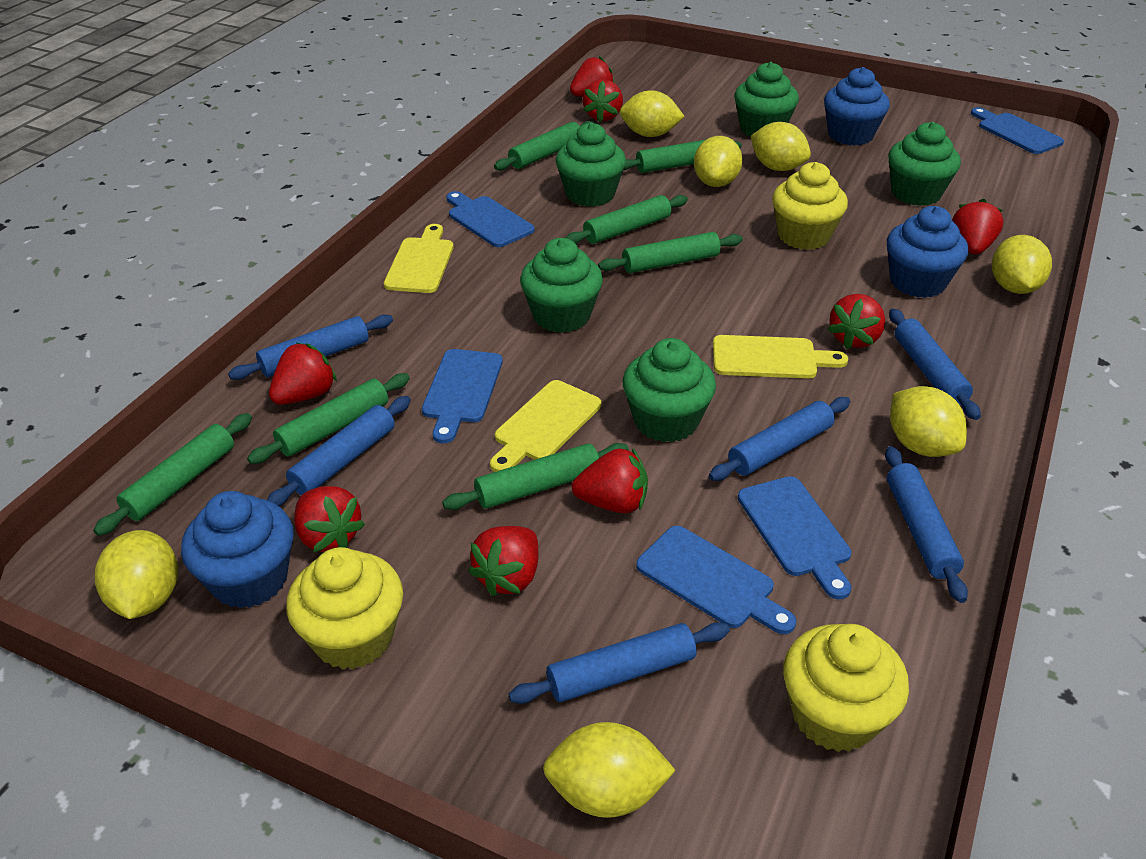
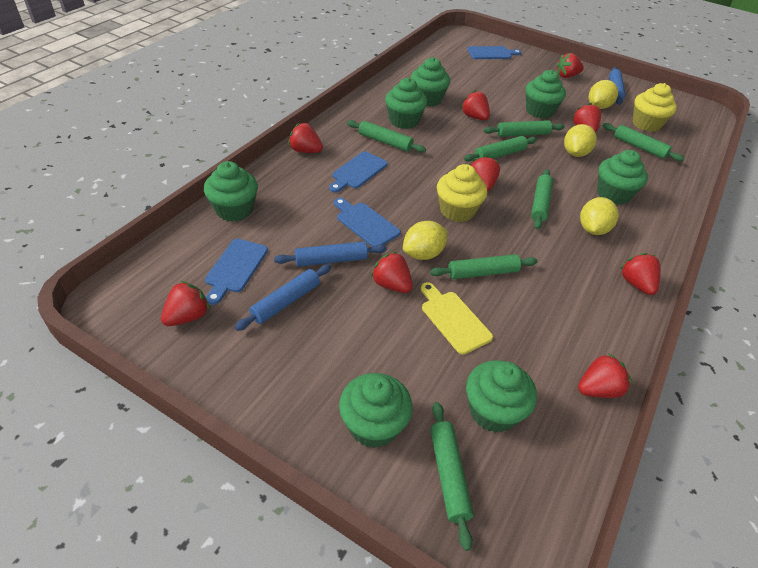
blue cupcake: [181,491,294,608] [824,67,890,146] [887,206,968,298] = 3 -> none = 0
blue cutting board: [422,349,503,443] [446,191,534,247] [636,526,796,634] [738,476,851,600] [971,107,1064,154] = 5 -> [205,239,268,305] [329,151,388,193] [334,198,401,247] [467,46,521,59] = 4
blue rolling pin: [228,314,393,380] [267,396,411,507] [509,622,730,704] [709,397,851,481] [885,446,968,603] [889,309,981,420] = 6 -> [234,264,331,331] [274,241,387,267] [609,67,625,105] = 3
green cupcake: [520,238,603,333] [556,123,626,207] [623,338,716,442] [734,62,799,137] [888,122,961,206] = 5 -> [204,161,258,222] [339,373,413,448] [385,78,427,129] [411,57,450,106] [466,360,537,433] [526,70,566,119] [597,150,648,205] = 7
red strawberry: [269,342,337,405] [294,486,365,552] [468,526,538,596] [570,56,614,97] [572,448,648,513] [583,79,623,122] [827,294,885,349] [952,199,1003,255] = 8 -> [161,281,210,326] [288,123,323,153] [371,252,413,293] [461,90,490,120] [471,155,500,192] [556,53,584,78] [572,103,601,133] [578,353,632,398] [620,253,661,295] = 9
yellow cupcake: [286,547,403,669] [772,162,848,250] [783,624,909,752] = 3 -> [437,164,487,222] [632,83,677,132] = 2
yellow cutting board: [384,224,454,293] [490,380,601,472] [713,335,848,379] = 3 -> [421,282,493,355] = 1
yellow lemon: [95,530,178,619] [543,722,676,818] [620,90,685,137] [694,136,743,187] [751,122,811,171] [890,386,967,457] [992,235,1052,294] = 7 -> [403,221,448,260] [564,124,597,157] [580,197,619,235] [589,80,618,109] = 4

